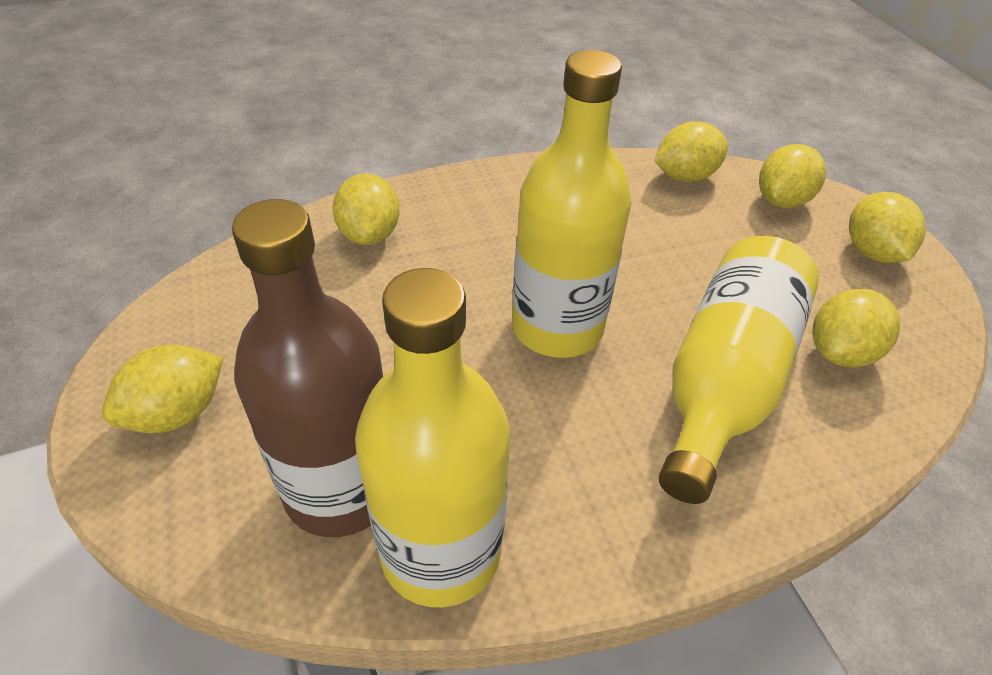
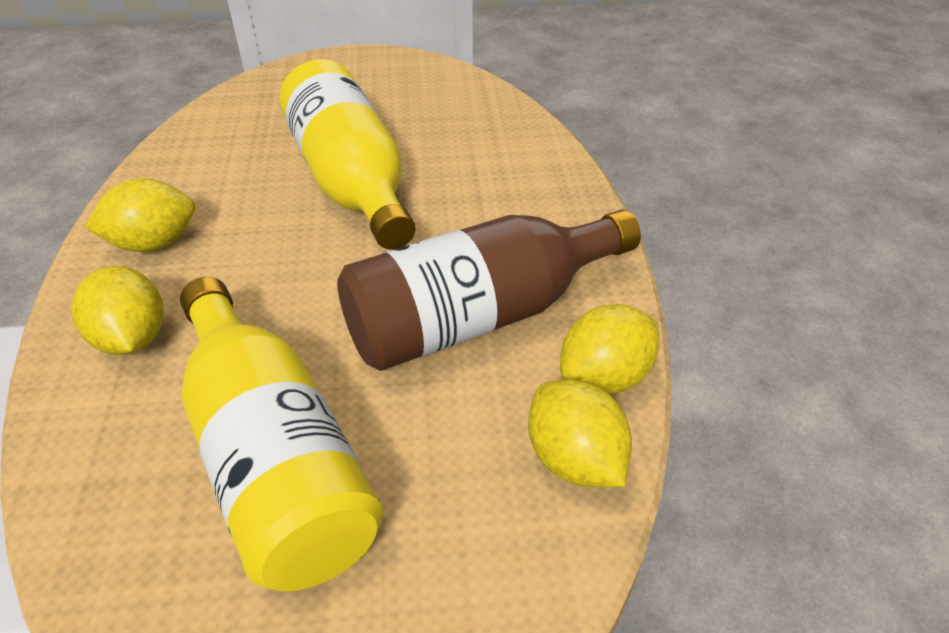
yellow bottle: [355,268,510,607] [512,50,631,358] [659,236,819,504] = 3 -> [180,277,383,591] [279,59,415,250] = 2
yellow lemon: [102,344,224,434] [332,173,400,245] [655,121,728,182] [759,144,826,208] [812,289,900,368] [849,192,926,263] = 6 -> [71,266,163,355] [85,178,195,252] [528,379,632,487] [560,304,659,394] = 4

